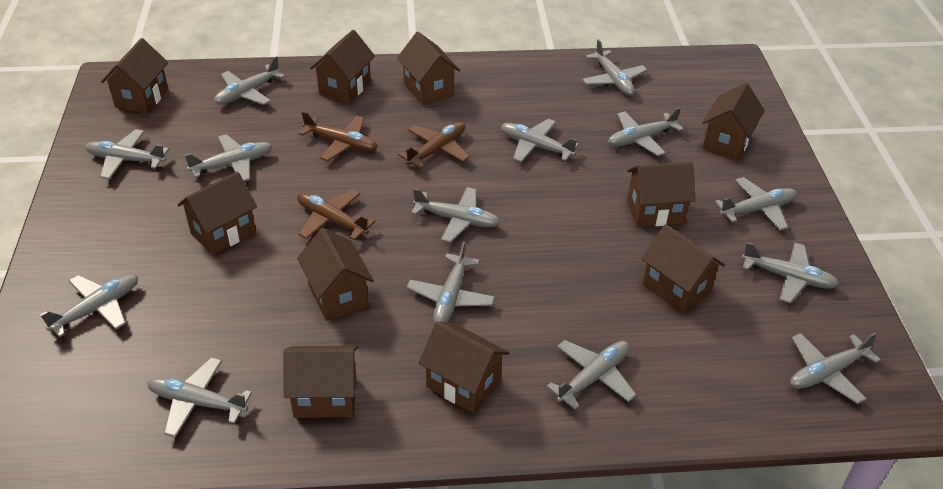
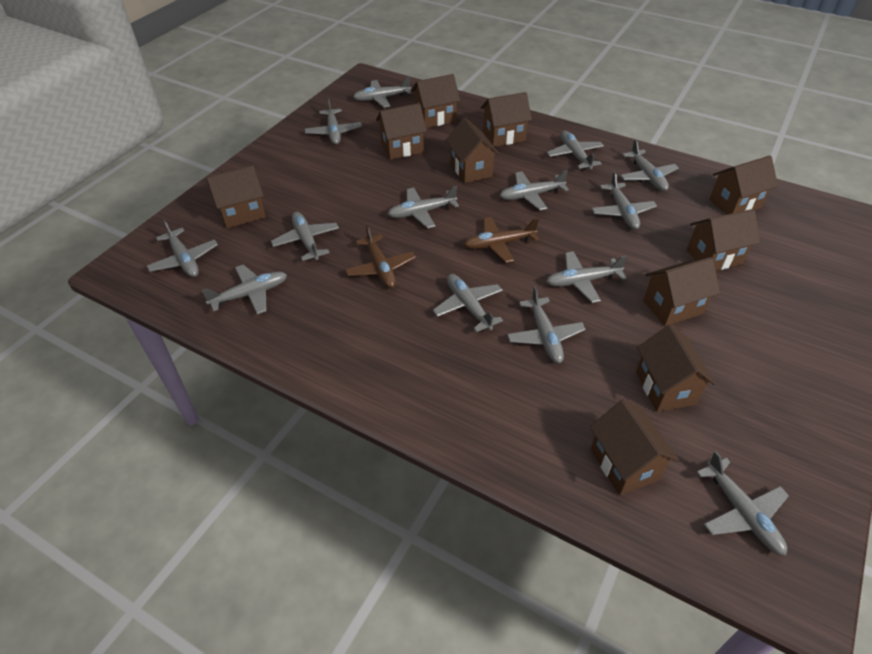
brown plane: [297,189,376,240] [298,111,378,161] [398,122,470,169] = 3 -> [345,225,416,288] [464,217,539,263] = 2

